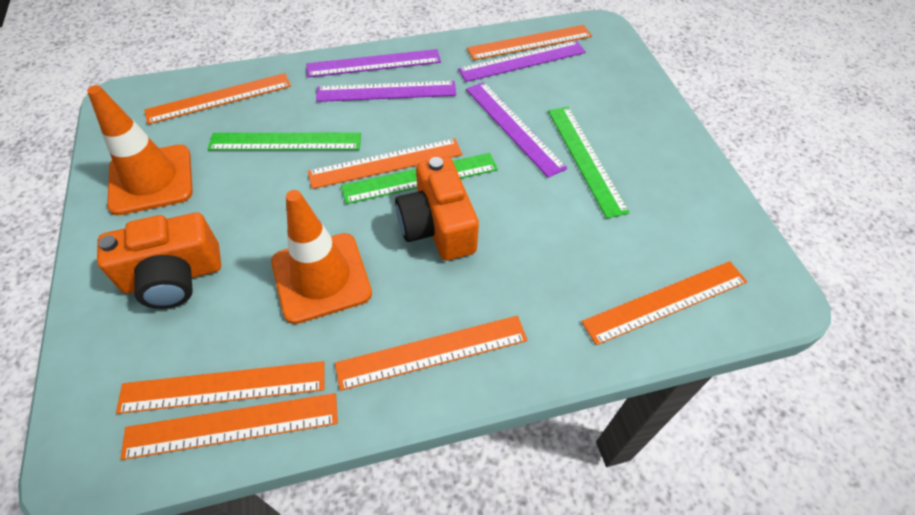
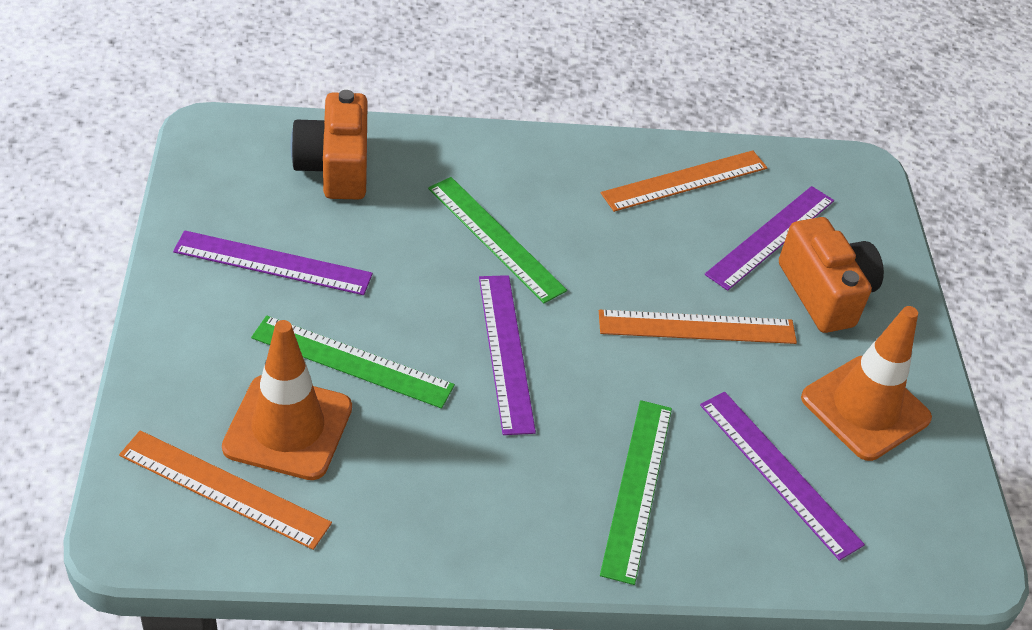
orange ruler: [116,361,325,414] [120,393,338,460] [144,73,291,125] [308,138,462,189] [335,316,528,391] [467,25,592,60] [581,261,747,345] = 7 -> [119,430,332,550] [599,310,797,344] [601,150,767,212] = 3

